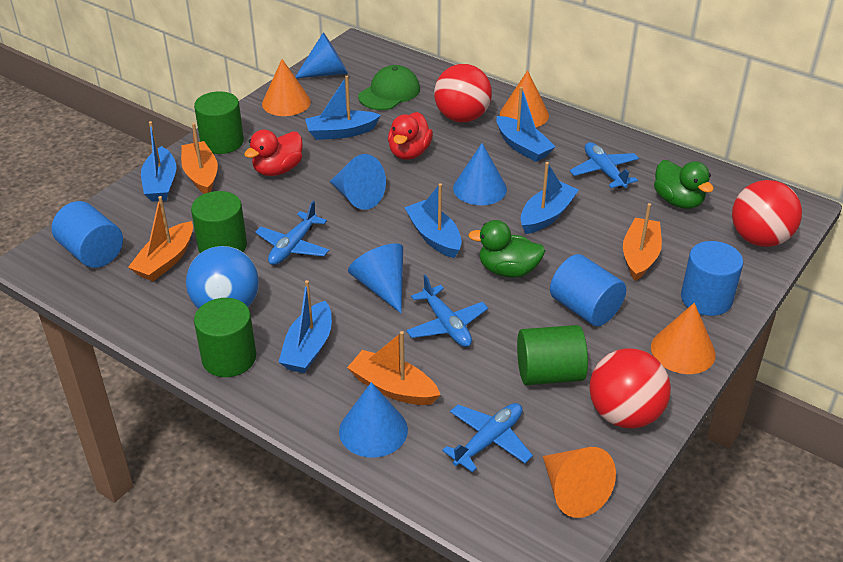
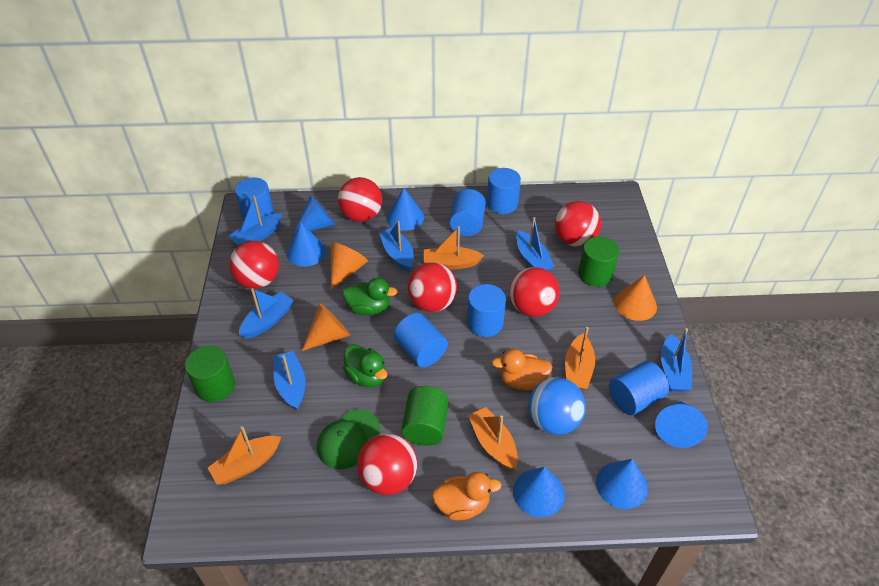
blue cone: [295,33,348,78] [330,154,386,210] [339,382,408,458] [348,243,403,313] [453,143,507,205] = 5 -> [287,222,326,267] [292,195,336,236] [386,188,424,231] [513,467,565,517] [596,459,648,509] [655,401,708,448] = 6
blue cylinder: [52,201,123,268] [550,254,626,326] [681,241,743,316] = 3 -> [235,177,274,220] [394,313,448,367] [450,189,486,236] [467,284,506,337] [487,168,521,214] [609,361,669,415] = 6
blue plane: [255,201,329,265] [406,275,488,347] [442,403,533,473] [570,142,639,189] = 4 -> none = 0
green cylinder: [191,191,247,253] [194,91,244,154] [194,298,256,377] [517,325,588,385] = 4 -> [185,346,235,402] [401,386,448,446] [578,236,619,287] = 3
orange cone: [262,59,311,116] [500,70,549,127] [543,447,616,518] [651,303,716,374] = 4 -> [302,304,350,351] [331,243,368,290] [614,275,657,321] = 3
orange duck: none = 0 -> [432,472,502,520] [492,349,553,390] = 2
red ball: [434,64,492,122] [589,348,671,429] [732,180,802,247] = 3 -> [229,241,279,289] [338,177,382,222] [357,433,417,495] [408,263,457,312] [510,267,560,317] [555,201,601,247] = 6
red duck: [244,129,303,176] [388,112,433,160] = 2 -> none = 0

